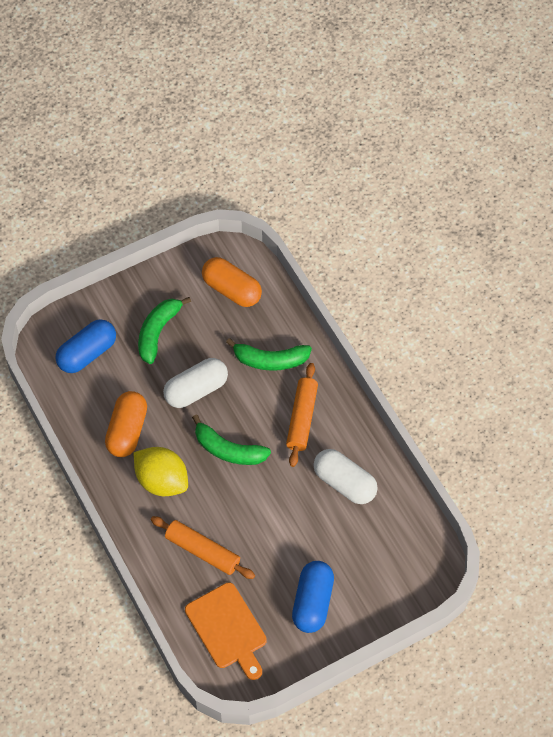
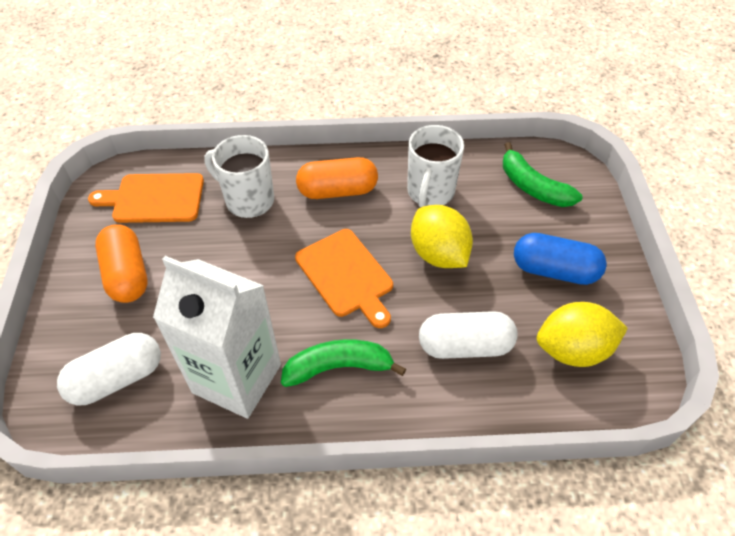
blue capsule: [55,319,116,373] [292,561,334,633] = 2 -> [514,233,607,285] = 1
green banana: [138,297,191,364] [192,415,271,465] [226,338,312,371] = 3 -> [281,339,406,387] [503,142,583,207] = 2
orange cutting board: [185,582,267,680] = 1 -> [88,173,204,223] [295,229,393,328] = 2
orange rolling pin: [151,516,255,579] [286,363,318,467] = 2 -> none = 0
white carton: none = 0 -> [153,256,281,419] = 1
white mug: none = 0 -> [204,135,274,218] [407,125,464,207] = 2
yellow lemon: [134,447,188,496] = 1 -> [411,205,473,268] [537,302,628,367] = 2

